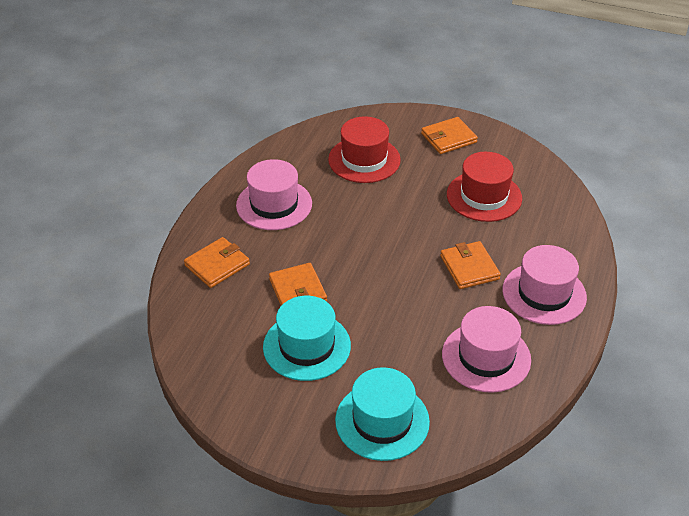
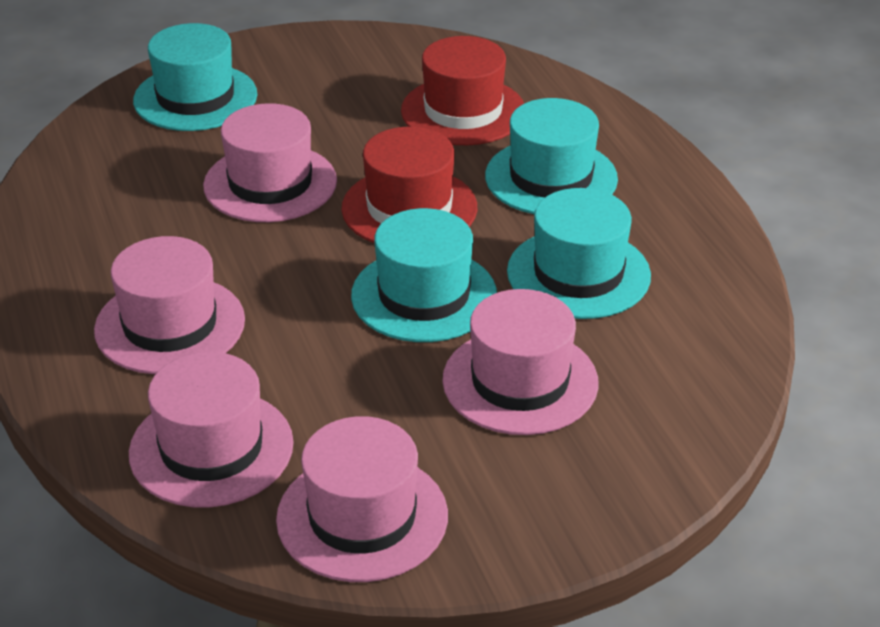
orange wallet: [184,237,250,288] [269,263,327,306] [421,117,478,154] [440,241,501,289] = 4 -> none = 0
pink hat: [236,159,312,230] [442,306,531,393] [503,245,587,325] = 3 -> [94,236,245,374] [129,352,294,508] [203,103,337,222] [276,416,448,582] [442,289,599,435] = 5
turquoise hat: [263,296,351,381] [335,367,430,461] = 2 -> [133,23,257,131] [351,208,497,342] [485,98,618,214] [507,188,651,319] = 4

